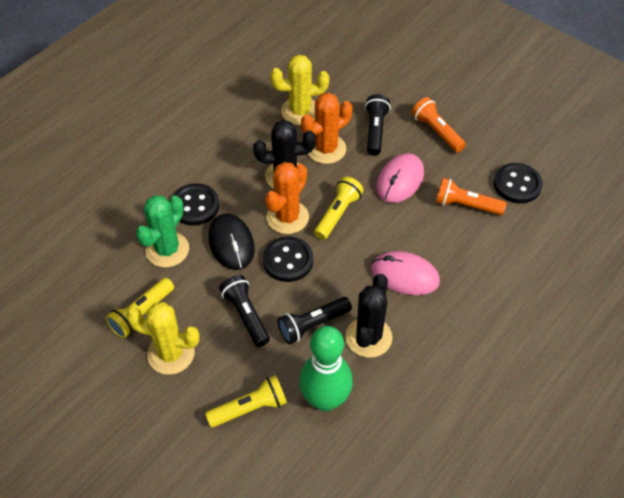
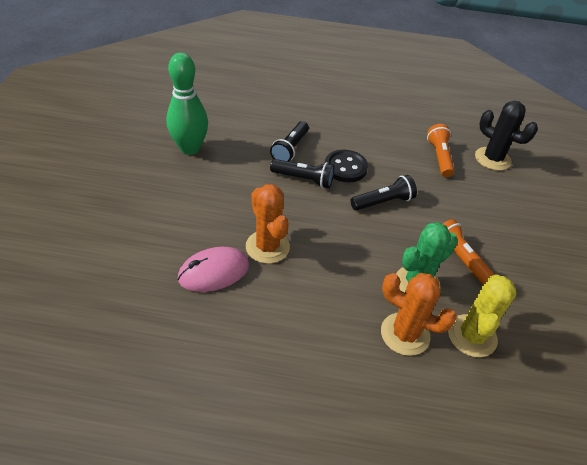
black button: [173,183,219,226] [263,237,313,282] [494,163,543,204] = 3 -> [325,150,368,183] = 1
black cactus: [253,120,316,189] [345,274,392,358] = 2 -> [475,101,538,171] = 1
black mouse: [208,213,255,270] = 1 -> none = 0
pink mouse: [371,251,440,295] [376,153,424,203] = 2 -> [178,247,249,292] = 1
yellow cactus: [126,302,200,375] [270,55,329,125] = 2 -> [448,275,516,357] = 1
yellow flashlight: [105,278,174,339] [205,375,287,428] [314,176,364,240] = 3 -> none = 0

